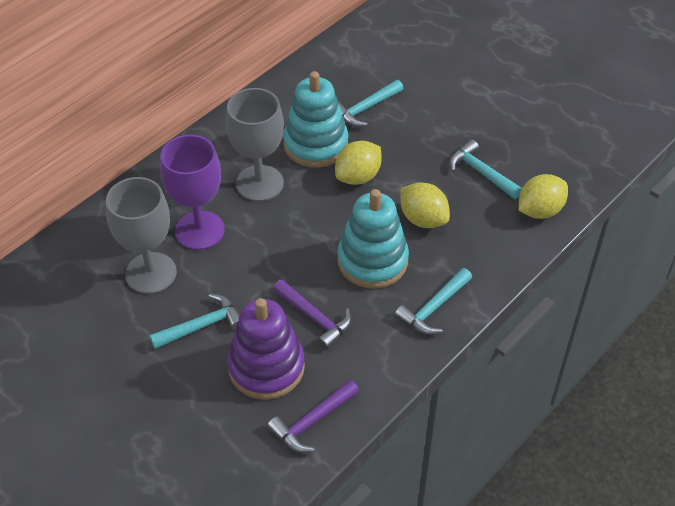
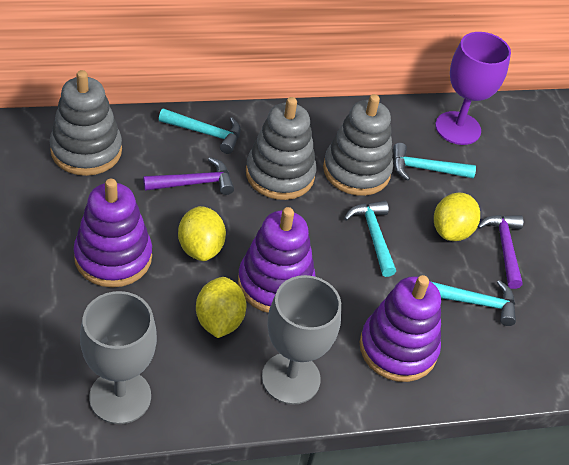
grey stacking toy: none = 0 -> [50,70,122,176] [246,97,316,200] [323,94,393,196] = 3
purple stacking toy: [227,298,305,400] = 1 -> [73,179,152,288] [238,207,316,313] [359,275,441,382] = 3
turquoise stacking toy: [283,71,348,167] [337,189,409,289] = 2 -> none = 0

